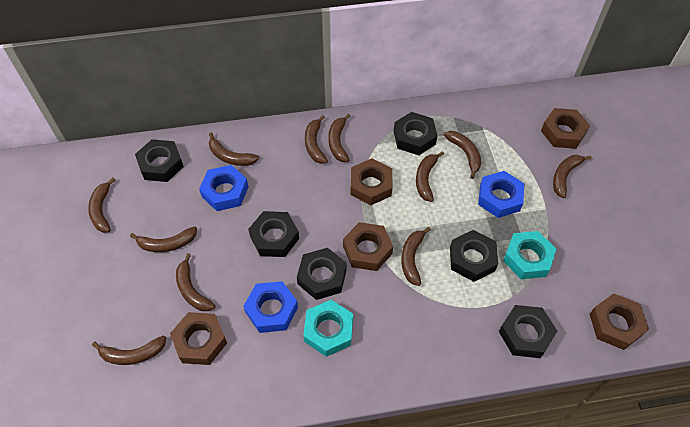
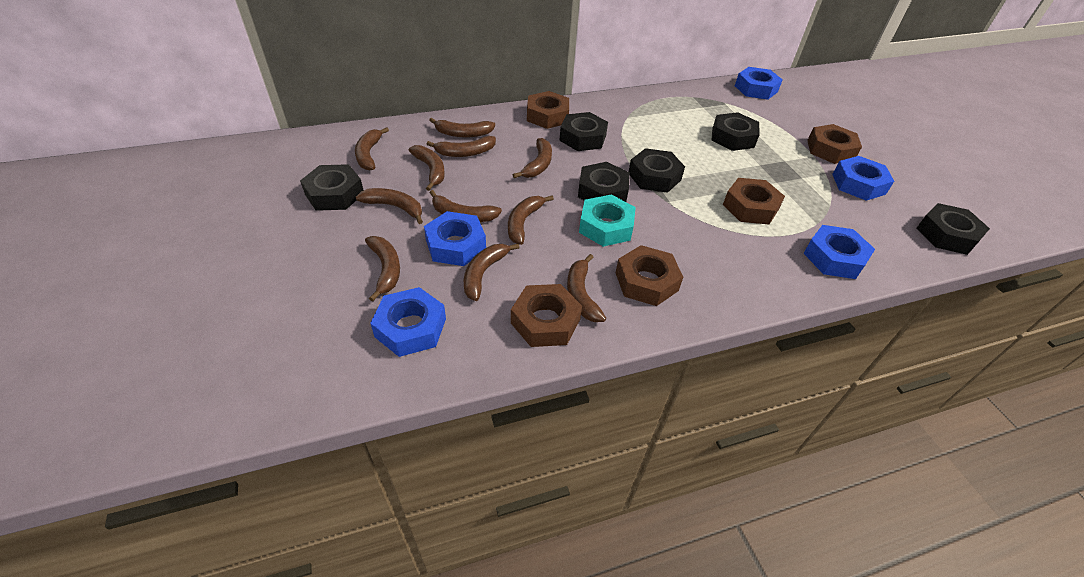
blue nut: [199,165,249,211] [243,281,298,333] [478,171,525,218] = 3 -> [370,287,446,357] [424,211,486,266] [735,67,783,100] [803,225,875,279] [832,156,894,201] = 5
turquoise nut: [303,300,353,357] [503,231,556,279] = 2 -> [579,195,636,247] = 1

